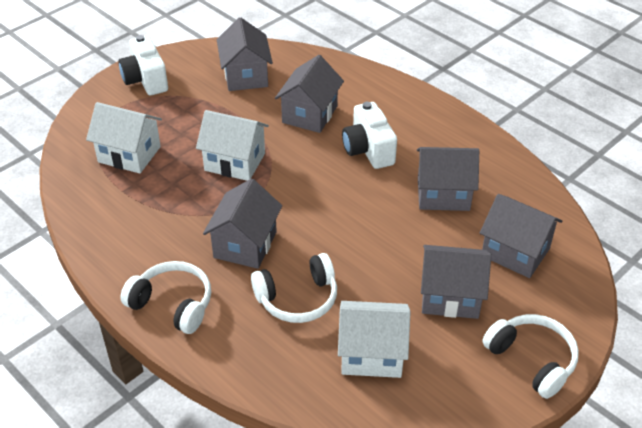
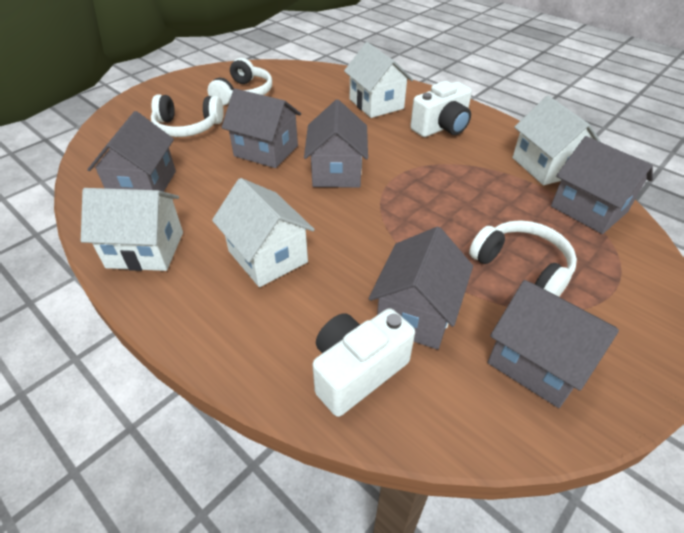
white house: [86,102,162,174] [196,110,269,181] [338,301,410,378] = 3 -> [81,188,183,271] [212,178,315,287] [344,42,413,118] [512,96,602,185] = 4

